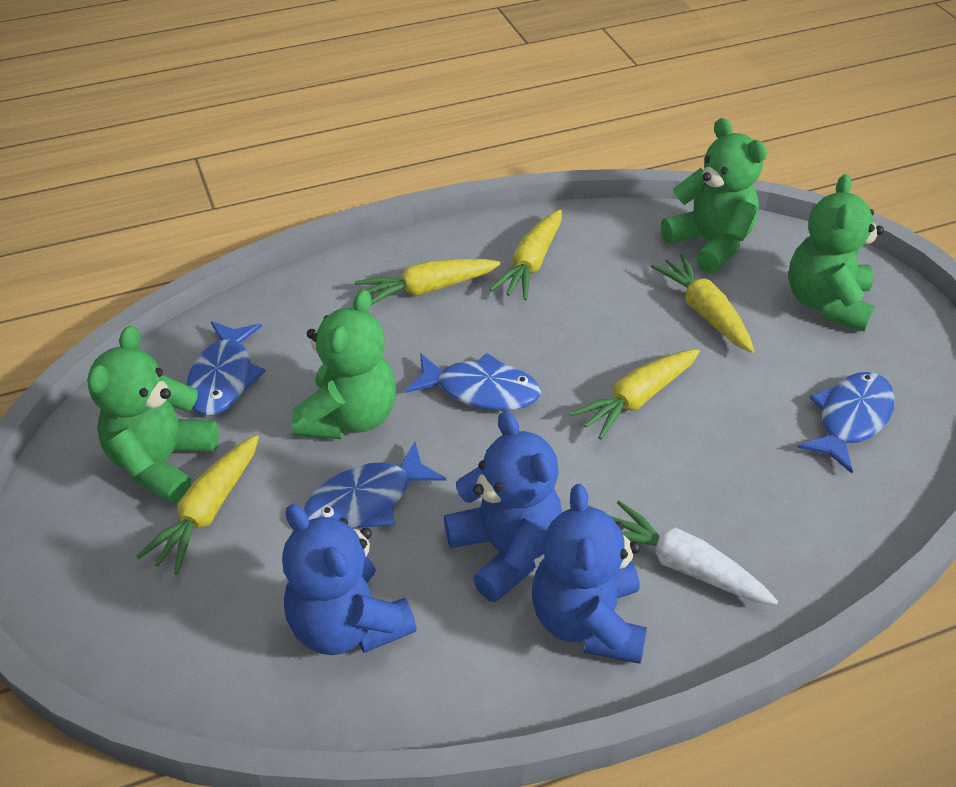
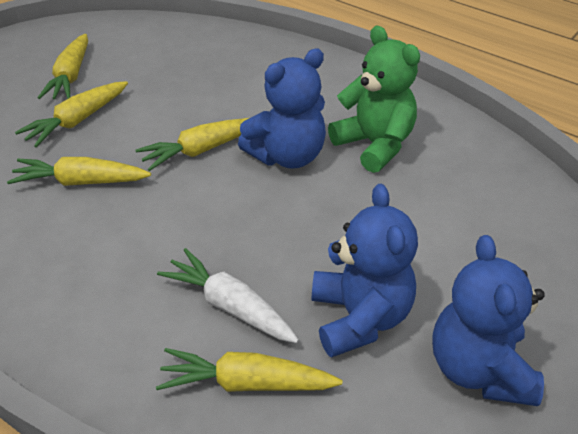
blue fish: [186,321,266,416] [304,442,446,528] [405,353,541,411] [797,372,895,474] = 4 -> none = 0
green teddy bear: [87,326,219,504] [292,289,396,439] [661,118,767,273] [788,174,884,331] = 4 -> [328,26,420,173] = 1

